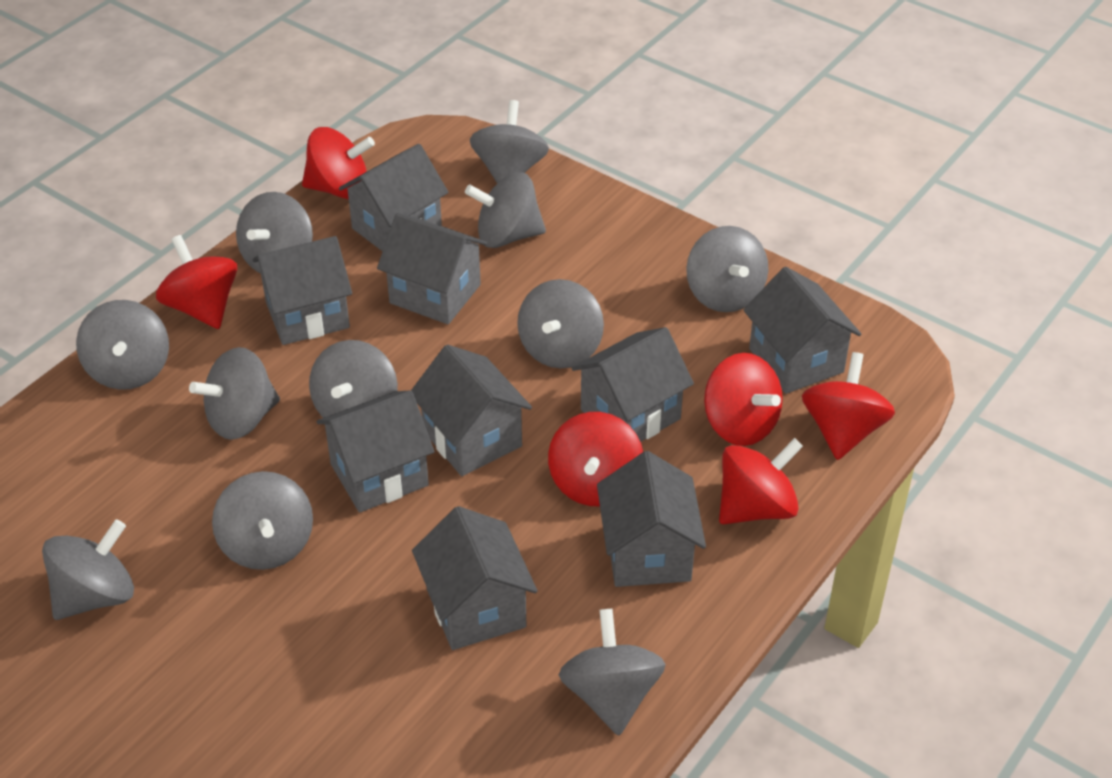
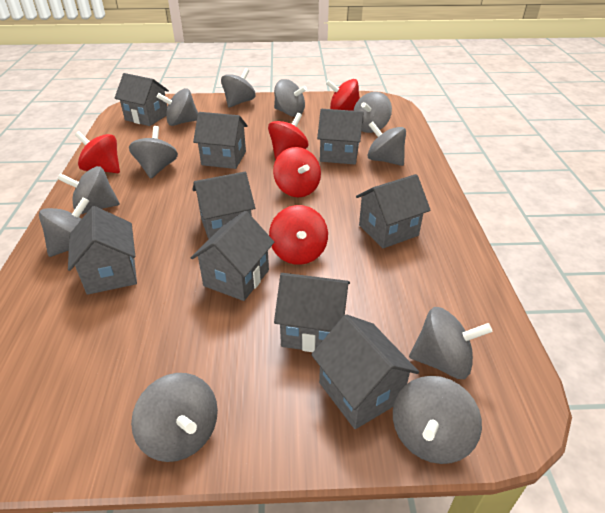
red spinning top: [156,235,237,329] [302,127,375,200] [548,412,643,506] [704,353,783,446] [719,438,803,524] [802,352,895,460] = 6 -> [75,131,120,173] [268,113,308,159] [269,205,328,265] [273,147,321,197] [326,79,360,111] = 5

